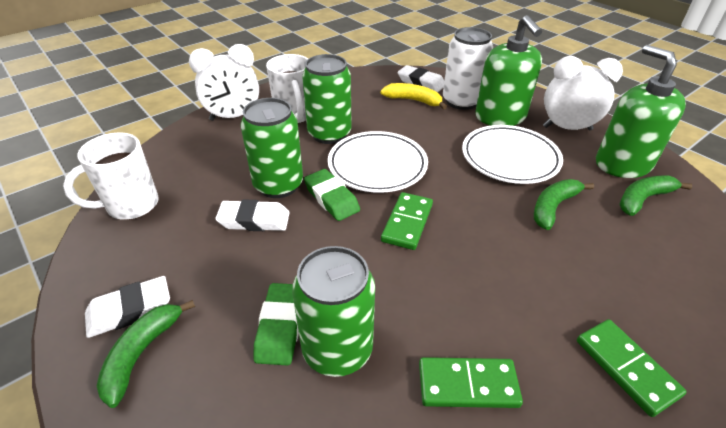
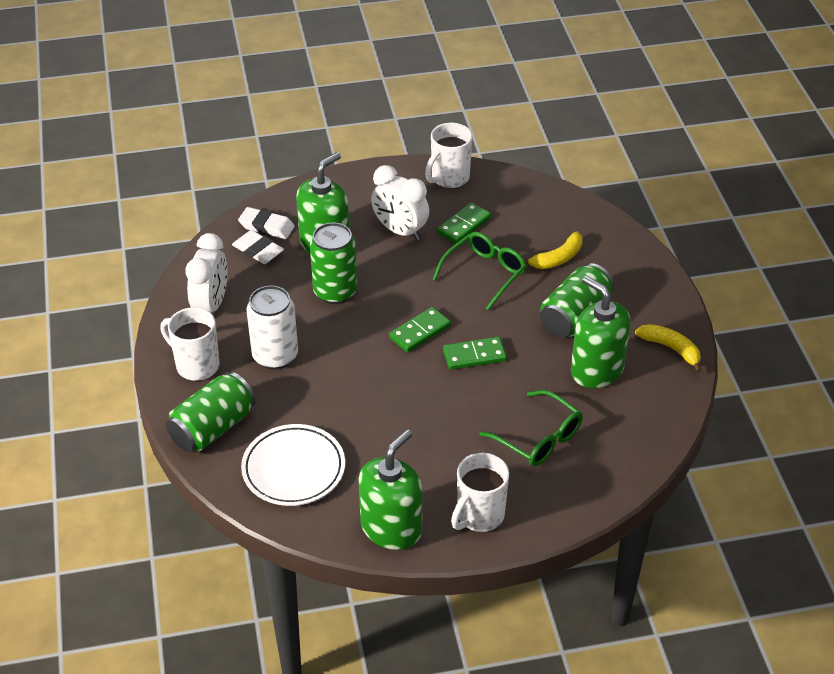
green banana: [97,300,195,408] [534,179,594,230] [619,175,692,216] = 3 -> none = 0
green eraser: [253,283,299,366] [304,169,360,221] = 2 -> none = 0
green glasses: none = 0 -> [432,232,527,310] [479,390,583,466] = 2
green soap dispenser: [475,15,542,126] [596,45,686,178] = 2 -> [296,152,349,254] [359,429,422,550] [571,276,631,388] = 3
white eraser: [85,276,170,338] [215,199,290,231] [398,65,444,92] = 3 -> [232,230,284,264] [238,207,295,239] = 2
white mug: [63,133,159,220] [266,54,308,123] = 2 -> [160,307,220,381] [425,123,472,188] [451,453,509,532] = 3
white plate: [328,131,428,193] [462,125,563,184] = 2 -> [241,424,345,506] = 1
yellow banana: [380,83,447,109] = 1 -> [524,232,583,269] [635,324,702,373] = 2

